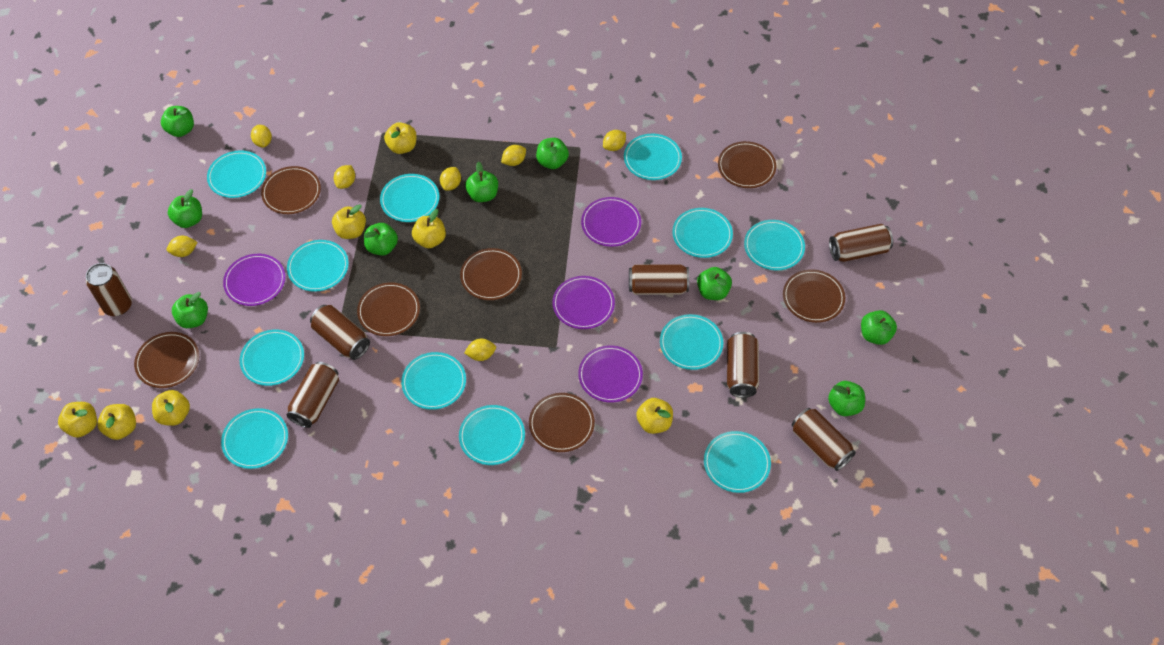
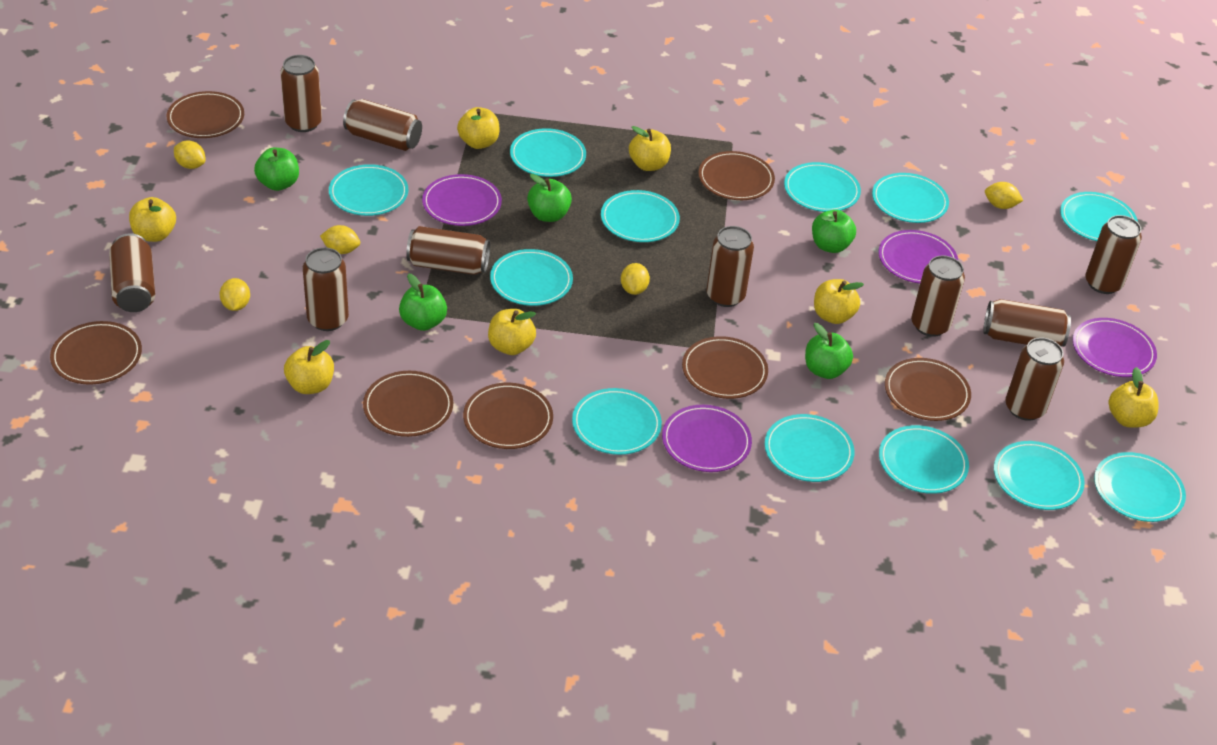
brown can: [86,263,132,316] [287,362,339,428] [310,305,370,360] [629,264,689,295] [727,332,759,398] [792,408,856,471] [829,224,893,262] = 7 -> [109,233,155,312] [280,55,322,132] [303,247,349,331] [343,99,422,151] [406,226,490,275] [706,226,754,307] [911,255,965,337] [983,299,1071,347] [1006,337,1064,421] [1085,215,1142,294] = 10
green apple: [161,106,194,137] [168,189,202,228] [172,292,208,328] [364,223,398,256] [465,161,498,202] [536,138,569,169] [697,267,732,300] [828,381,865,416] [861,310,897,345] = 9 -> [254,148,299,191] [399,273,447,331] [527,174,572,222] [805,323,853,379] [812,210,856,253] = 5
yellow lemon: [166,236,198,257] [251,125,272,147] [334,165,355,189] [440,167,461,191] [464,339,496,361] [501,145,526,166] [603,130,626,151] = 7 -> [174,140,205,169] [219,278,250,311] [320,225,360,254] [621,263,650,295] [985,182,1023,209] = 5

